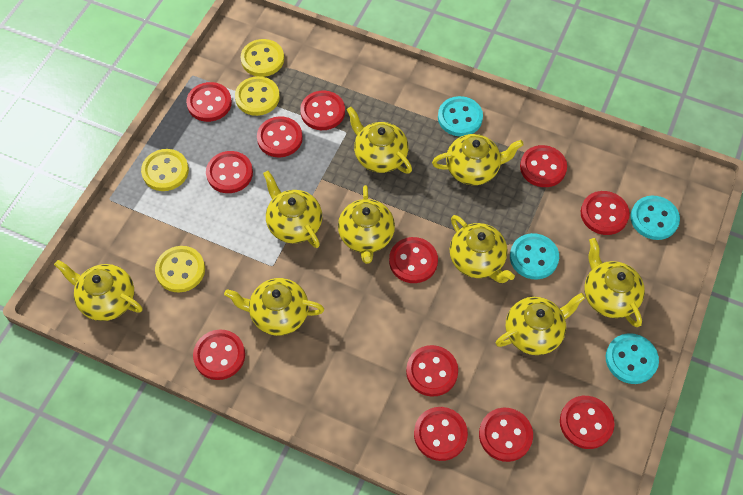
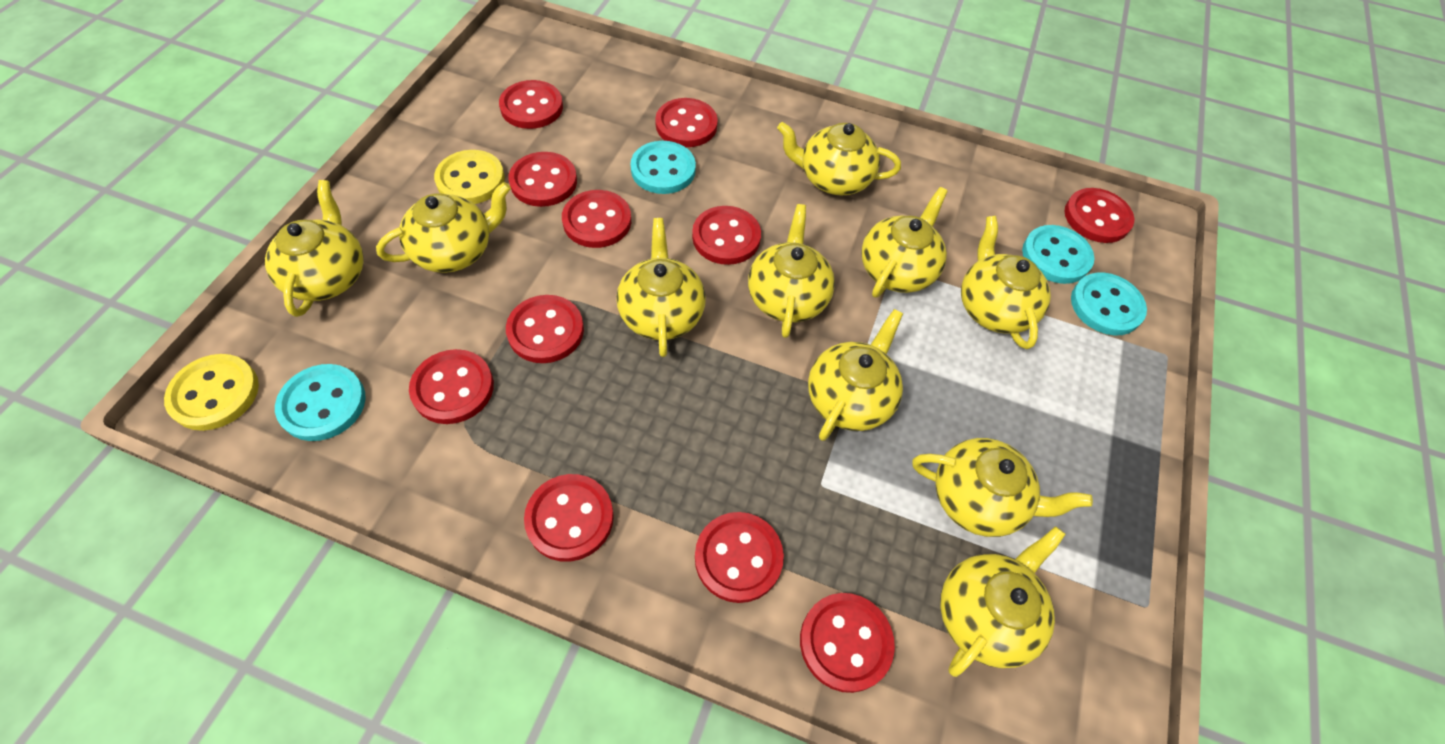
red button: [186,82,232,122] [193,330,245,380] [206,151,253,193] [257,116,303,157] [300,90,345,130] [389,237,438,283] [406,345,458,397] [414,407,468,461] [479,408,533,462] [520,145,567,187] [560,396,615,449] [581,191,630,235] = 12 -> [409,349,494,424] [499,80,563,129] [506,295,584,363] [509,152,577,207] [524,474,614,562] [562,190,631,248] [655,98,718,147] [692,206,761,265] [695,512,784,603] [800,593,895,693] [1064,188,1135,243] = 11
yellow button: [141,149,189,191] [155,246,205,293] [235,76,280,116] [241,39,284,77] = 4 -> [164,354,259,431] [434,150,505,204] = 2
yellow teapot: [54,260,142,321] [224,278,324,336] [263,171,322,248] [338,185,395,264] [347,107,412,173] [432,134,524,185] [450,215,515,283] [496,293,586,355] [584,238,645,327] = 9 -> [265,180,364,317] [376,182,511,273] [616,218,706,357] [748,204,835,338] [777,122,901,195] [808,309,903,441] [861,187,948,298] [912,438,1093,537] [940,526,1066,677] [961,216,1051,349] = 10

